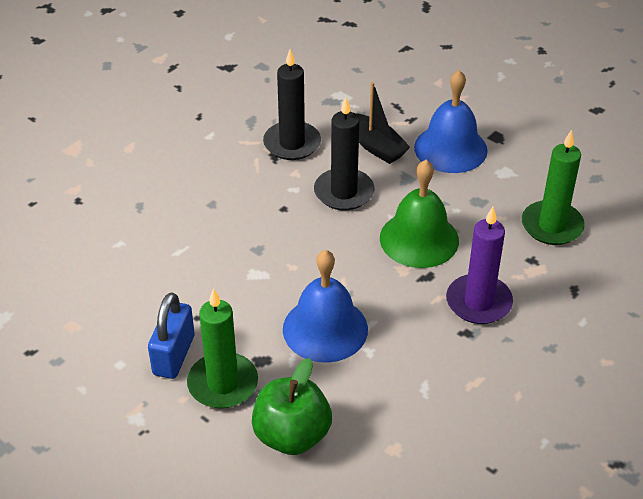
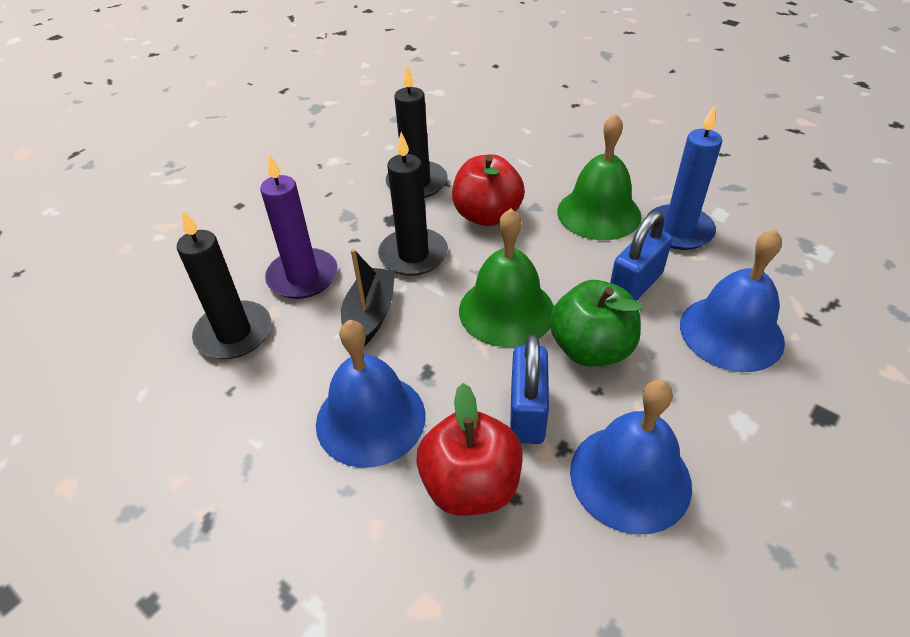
black candle: [263,49,321,160] [314,97,374,210] = 2 -> [177,209,271,359] [378,132,448,276] [386,65,447,198] = 3
blue bell: [283,250,368,363] [414,70,488,173] = 2 -> [316,320,426,468] [570,380,692,535] [680,229,785,372] = 3
blue candle: none = 0 -> [647,106,722,250] = 1
blue padlock: [148,292,195,379] = 1 -> [510,334,549,444] [610,211,672,301] = 2
green bell: [380,160,459,268] = 1 -> [459,209,554,347] [557,113,641,240] = 2
green candle: [187,288,258,409] [522,130,585,245] = 2 -> none = 0
red apple: none = 0 -> [416,383,522,516] [452,154,525,226] = 2

